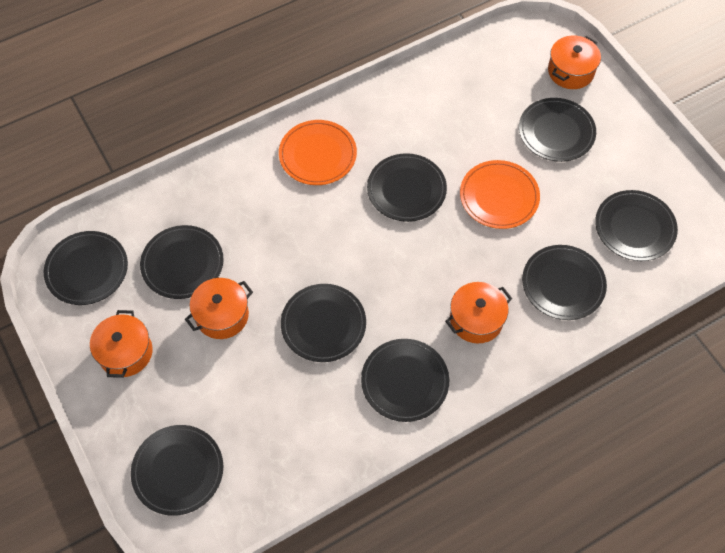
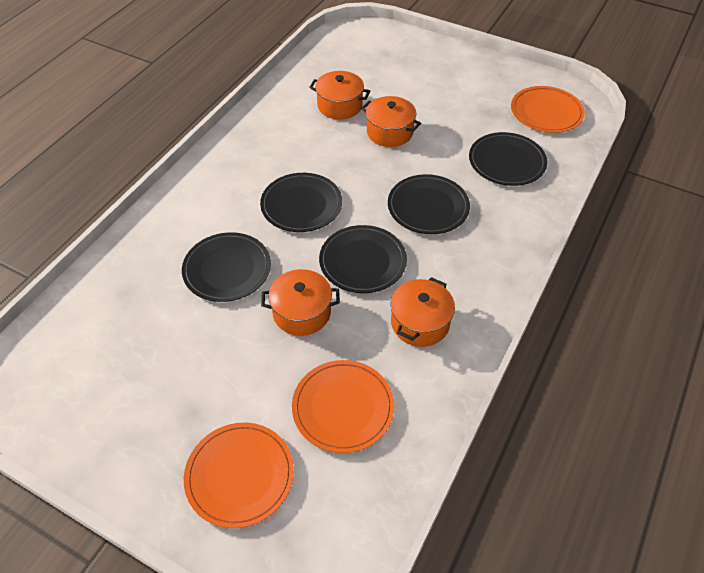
black plate: [44,231,128,305] [131,425,223,516] [140,225,224,299] [281,284,366,362] [361,339,449,422] [367,153,447,222] [519,98,596,162] [522,245,607,320] [595,190,678,261] = 9 -> [182,232,271,302] [260,173,342,232] [319,225,407,293] [388,174,470,234] [469,132,547,186] = 5
orange plate: [279,120,357,185] [460,160,540,229] = 2 -> [184,422,294,528] [292,360,394,453] [511,86,585,133] = 3

